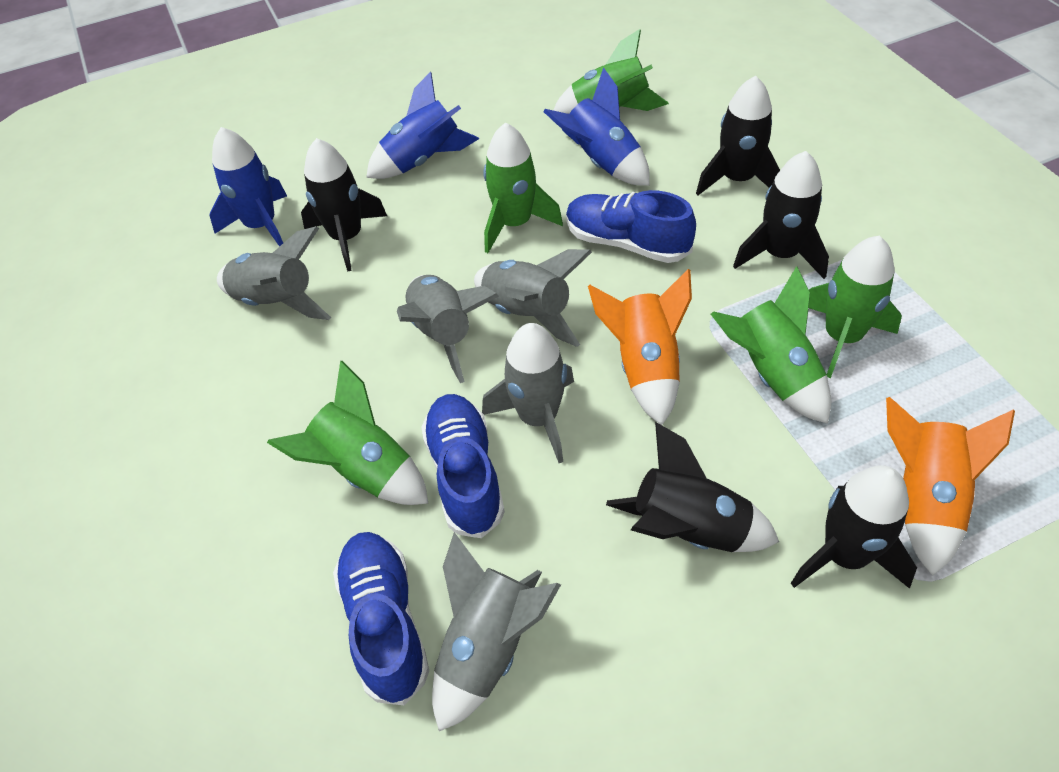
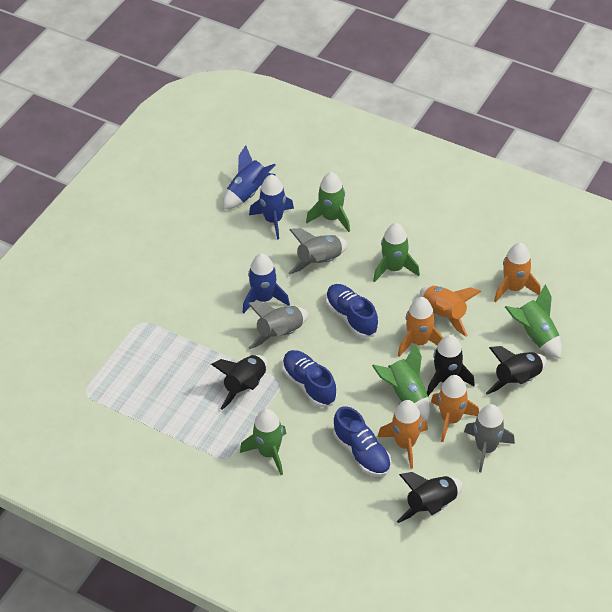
black rocket: [301,138,387,272] [606,422,779,552] [696,76,780,195] [733,151,829,279] [791,465,917,589] = 5 -> [211,355,268,410] [397,472,463,523] [427,335,475,396] [486,346,547,395] = 4
grey rocket: [217,226,331,320] [397,275,499,383] [432,532,561,731] [474,249,592,347] [482,323,574,463] = 5 -> [247,301,309,349] [289,228,348,275] [464,404,515,473] = 3
orange rocket: [588,269,692,425] [886,397,1015,576] = 2 -> [378,400,428,469] [398,297,443,357] [420,286,481,337] [431,375,479,442] [494,243,541,302] = 5

